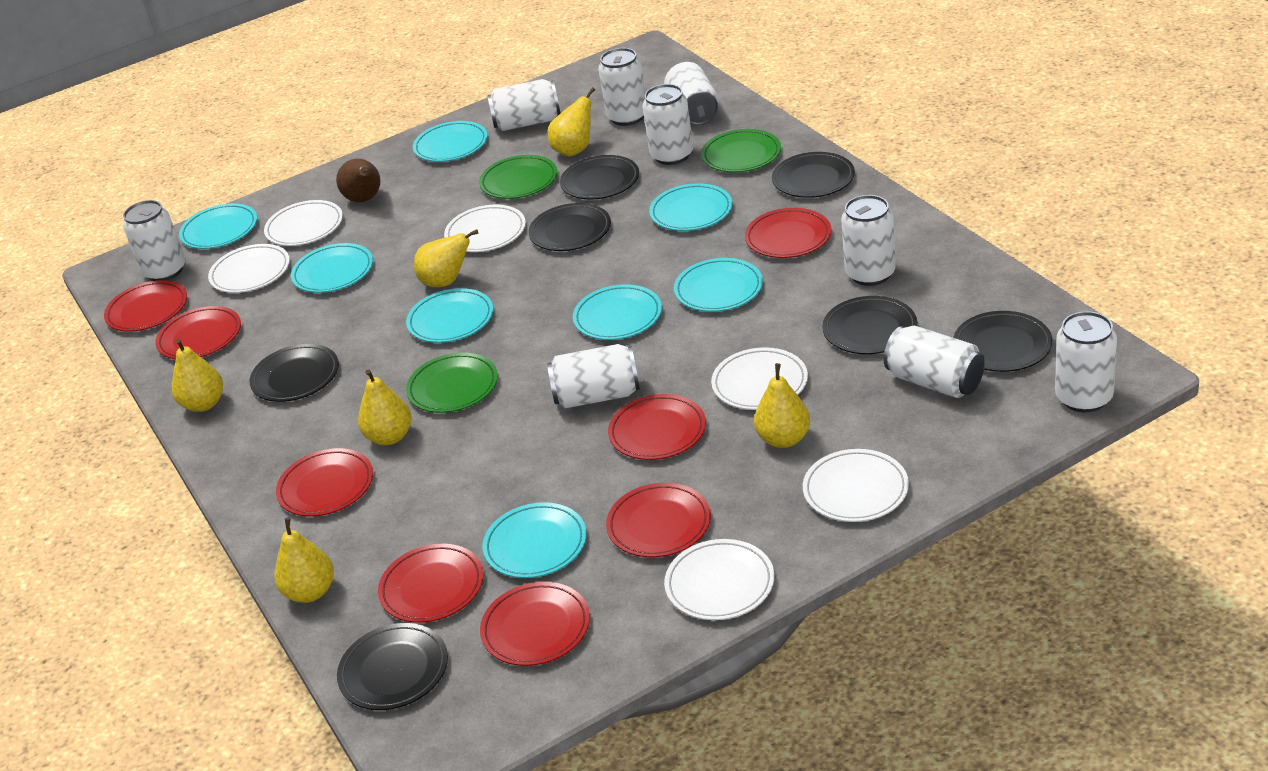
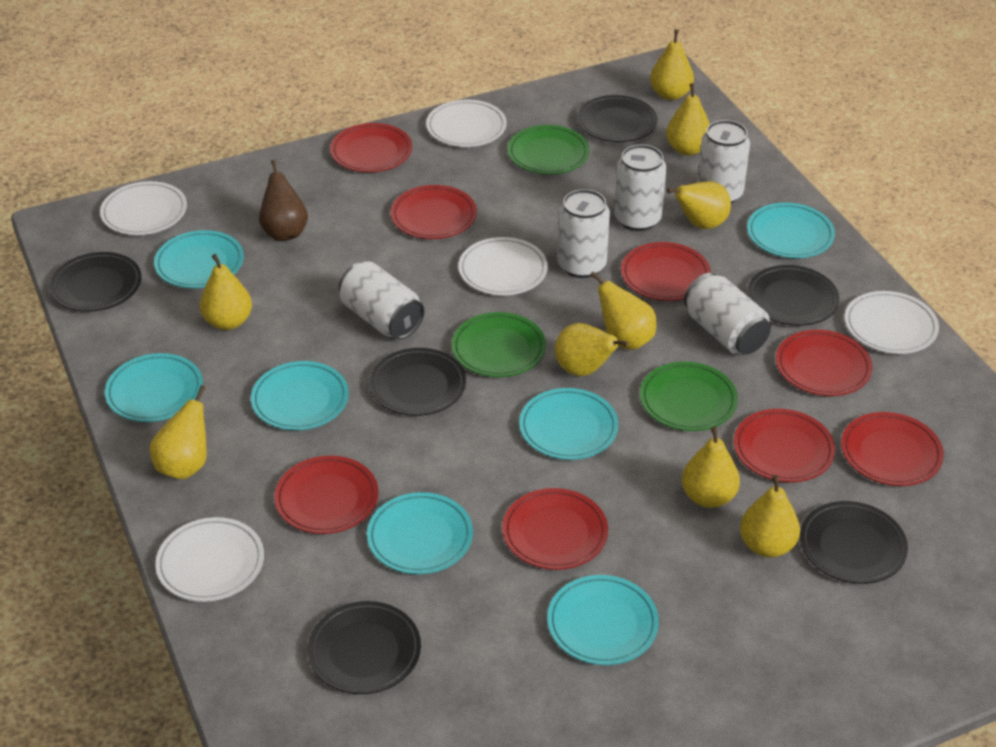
black plate: [249,344,339,402] [337,623,448,710] [528,203,611,251] [560,155,639,199] [772,152,855,198] [822,296,917,354] [953,311,1052,372] = 7 -> [50,252,141,312] [308,601,421,694] [369,348,466,416] [577,95,657,142] [747,265,839,326] [800,501,908,584] = 6
turquoise plate: [179,203,257,249] [291,243,373,293] [406,288,493,343] [413,121,488,162] [483,502,587,578] [573,284,662,340] [649,183,732,231] [674,258,763,312] = 8 -> [105,353,203,422] [154,230,244,288] [251,361,349,430] [367,492,473,574] [519,388,619,460] [547,575,659,665] [747,203,835,258] = 7
white can: [123,200,186,281] [487,79,560,131] [547,344,640,408] [598,48,646,126] [643,84,693,165] [664,62,719,125] [841,195,896,286] [884,326,985,398] [1055,311,1117,412] = 9 -> [339,261,425,339] [557,189,610,278] [614,145,666,231] [684,273,771,355] [697,120,750,204] = 5
white plate: [208,244,290,293] [264,200,343,246] [444,205,526,252] [664,539,774,620] [711,347,808,410] [803,449,909,522] = 6 -> [100,181,187,235] [155,517,264,602] [426,100,507,147] [458,237,548,295] [845,291,939,354] = 5
yellow pear: [172,339,223,412] [274,518,334,603] [358,369,412,445] [414,229,478,287] [547,87,595,156] [754,363,810,448] = 6 -> [150,385,207,479] [200,254,252,330] [555,323,628,376] [590,272,657,350] [650,30,694,100] [666,83,710,156] [667,181,731,229] [682,427,740,508] [740,475,800,557] = 9

